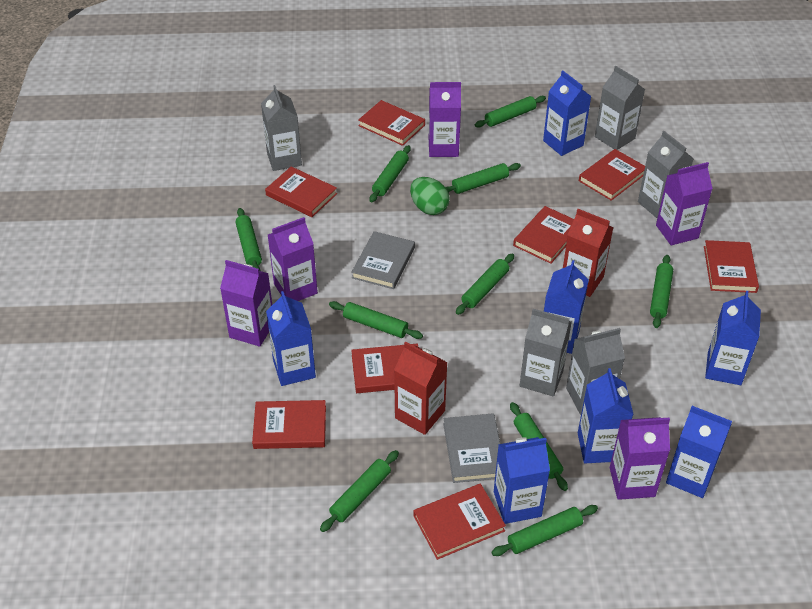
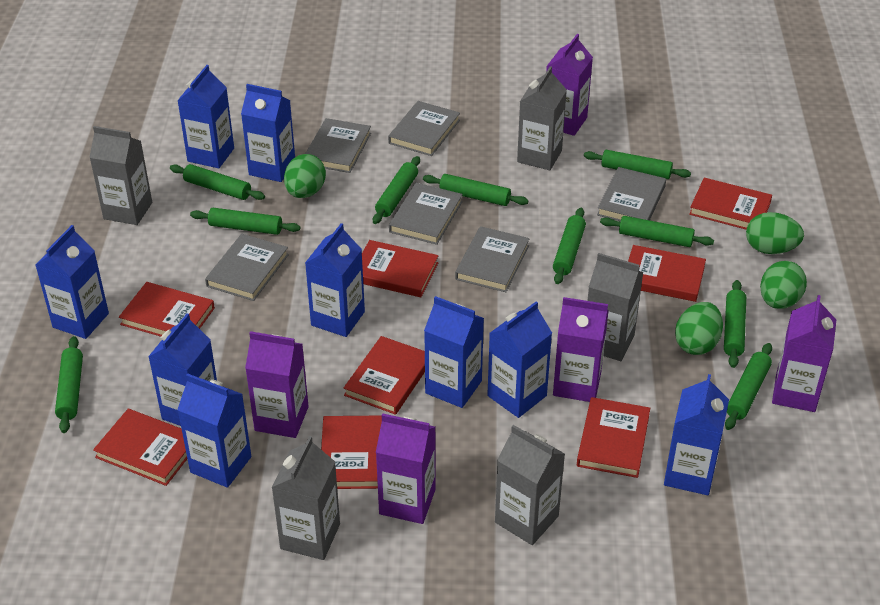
blue carton: [266,291,316,386] [494,437,550,524] [543,71,591,156] [544,260,589,354] [578,368,633,463] [666,406,732,498] [705,291,761,385] = 7 -> [35,225,109,339] [148,313,217,426] [177,65,234,168] [177,373,251,488] [241,84,295,182] [305,223,365,337] [424,296,484,408] [487,302,552,418] [664,374,729,495] = 9
green egg: [410,177,450,215] = 1 -> [284,154,326,198] [675,302,723,355] [746,212,804,254] [760,261,807,309] = 4
grey book: [351,231,415,289] [443,413,500,483] = 2 -> [205,234,289,301] [305,118,371,173] [388,101,460,156] [389,183,463,245] [455,226,530,292] [597,167,666,221] = 6
red carton: [394,342,448,435] [563,209,614,297] = 2 -> none = 0

